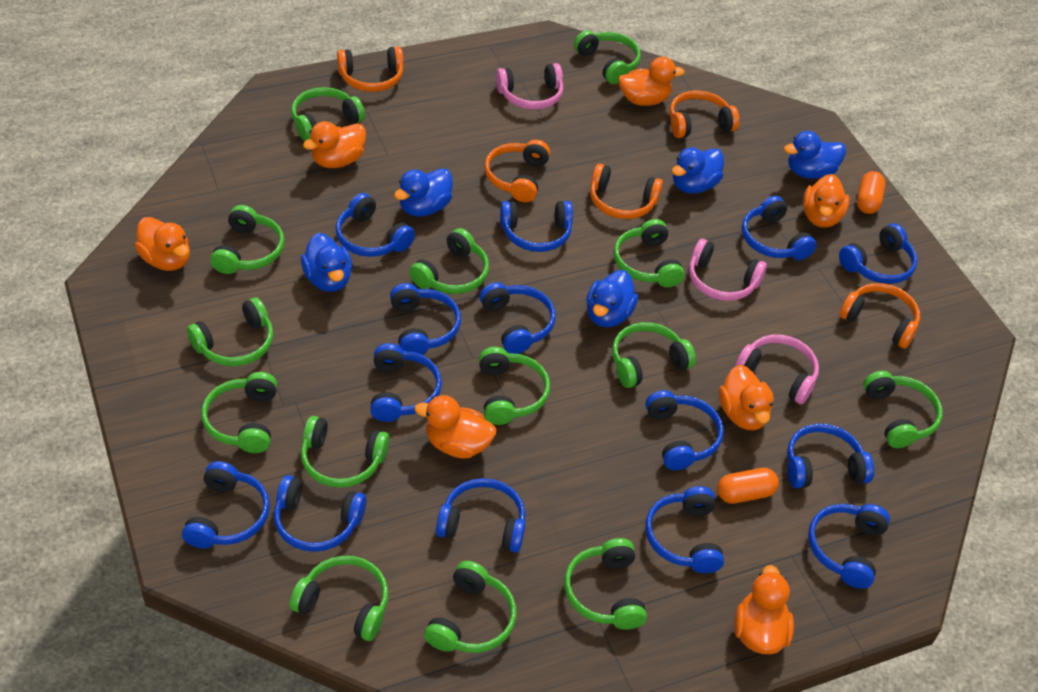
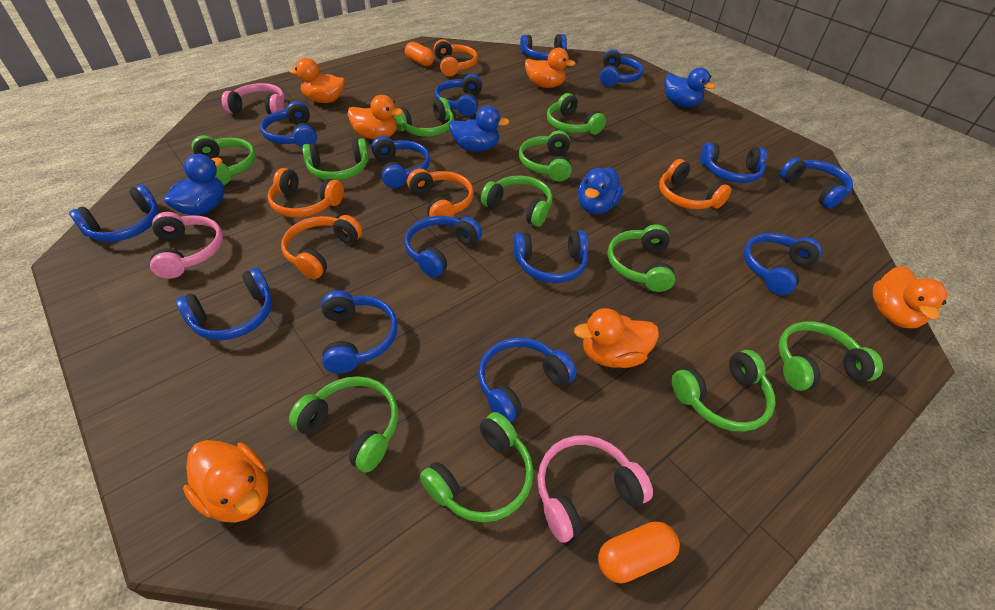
blue duck: [301,233,352,292] [394,168,453,217] [586,270,638,327] [672,147,724,193] [784,131,846,179] = 5 -> [163,154,225,216] [449,106,509,152] [578,167,623,214] [664,67,715,107] = 4
green headphones: [187,297,273,366] [201,372,277,453] [210,205,285,274] [290,556,389,641] [291,87,365,141] [301,416,390,488] [409,228,489,294] [424,561,517,653] [479,347,550,425] [564,538,647,630] [574,31,641,84] [612,322,696,388] [613,219,684,287] [863,371,943,448] = 14 -> [192,135,256,185] [289,376,398,472] [302,138,369,180] [394,98,454,137] [420,412,533,522] [481,176,553,227] [519,130,572,182] [547,93,606,135] [608,224,675,292] [671,350,776,432] [778,321,883,391] = 11
orange duck: [134,217,190,271] [303,121,366,168] [414,395,496,458] [618,57,685,106] [719,365,774,430] [734,565,794,654] [803,174,850,228] = 7 -> [183,440,268,523] [289,58,345,103] [347,95,403,139] [525,48,576,88] [574,308,659,368] [873,266,947,328] = 6

